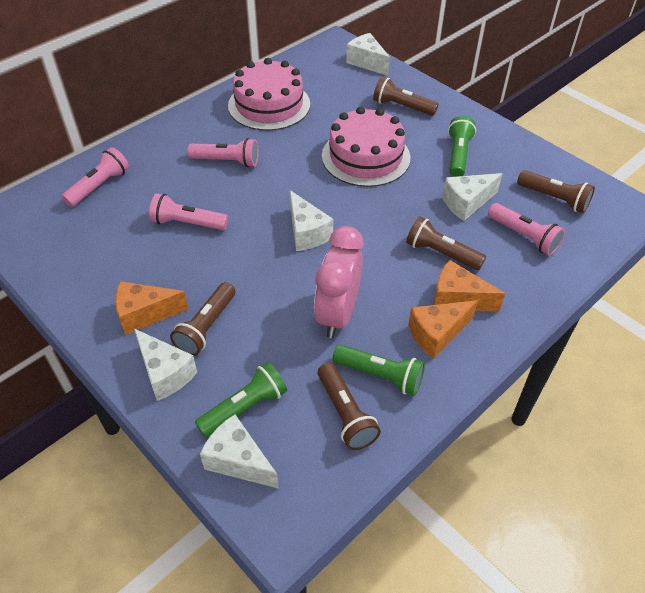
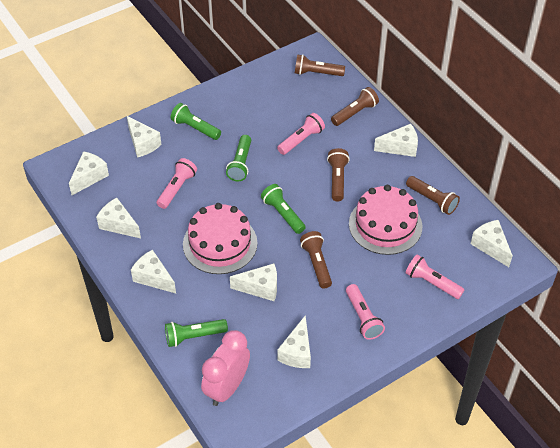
green flashlight: [195,362,287,437] [333,345,425,396] [448,116,476,177] = 3 -> [165,319,228,347] [171,103,221,140] [226,135,251,181] [261,184,306,234] = 4
orange cheese: [115,281,189,335] [408,300,478,359] [434,260,505,312] = 3 -> none = 0
white cheese: [134,329,197,401] [200,414,279,489] [290,190,334,251] [346,33,390,76] [442,173,502,221] = 5 -> [69,151,109,195] [96,198,141,238] [127,116,162,158] [131,250,176,293] [230,263,277,301] [277,315,311,368] [374,124,418,157] [471,220,513,267] = 8

